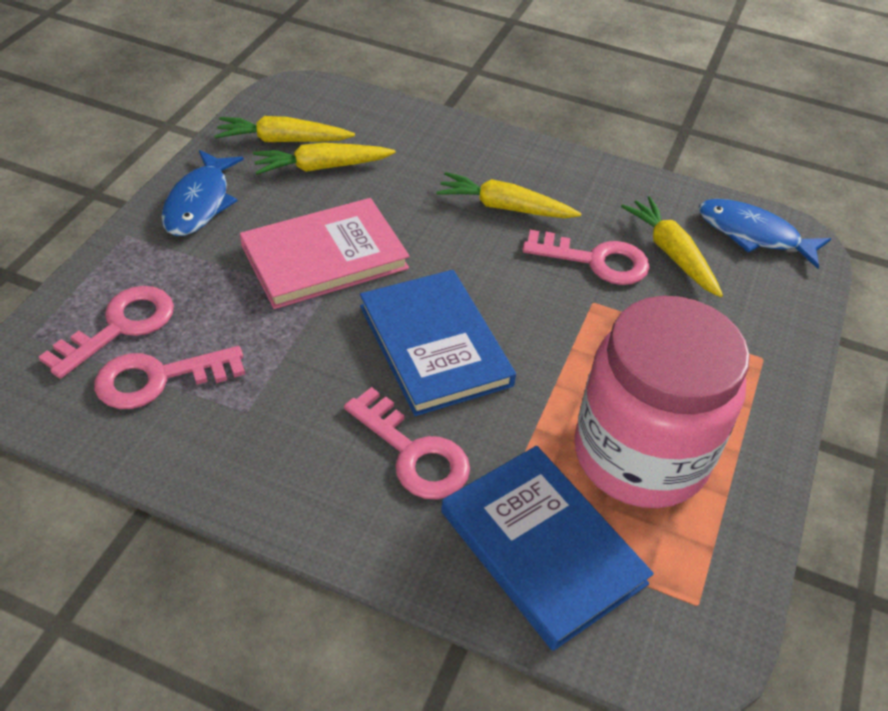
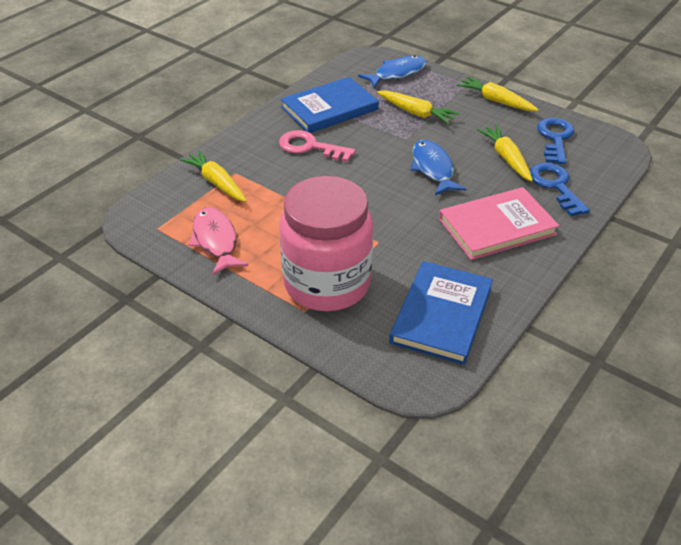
blue key: none = 0 -> [530,163,590,216] [537,118,575,164] = 2
pink fish: none = 0 -> [188,207,248,275] = 1
pink key: [39,286,174,379] [94,346,245,409] [344,387,470,499] [522,230,650,285] = 4 -> [279,130,355,162] = 1

